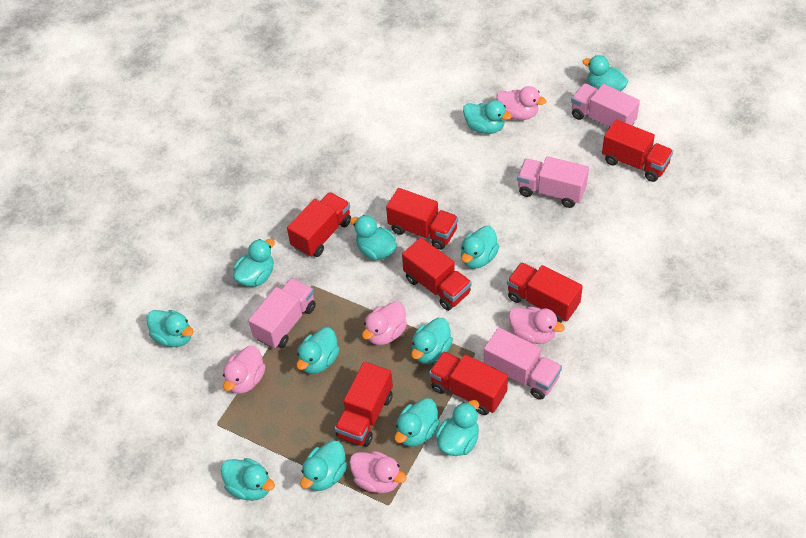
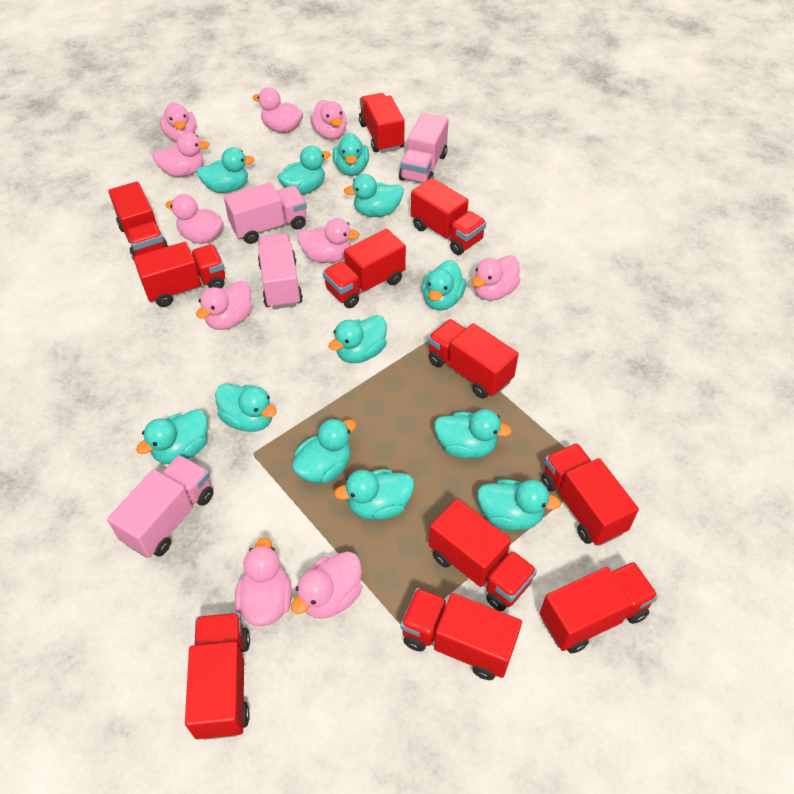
pink duck: [223,346,265,394] [349,451,407,493] [362,301,407,345] [496,86,546,120] [509,307,565,344] = 5 -> [152,132,210,177] [160,102,196,142] [166,194,224,244] [196,281,253,330] [235,537,292,626] [253,87,303,133] [291,551,362,619] [297,218,360,263] [310,100,347,140] [472,255,520,301] = 10
red truck: [287,192,351,257] [335,362,393,447] [386,188,458,250] [402,238,472,311] [429,351,508,415] [507,262,583,323] [602,119,673,182] = 7 -> [108,181,168,260] [133,242,225,307] [185,613,250,740] [323,229,406,308] [359,93,404,153] [400,588,522,680] [411,178,487,255] [428,319,519,399] [429,499,537,611] [540,562,658,654] [541,443,639,546] = 11

